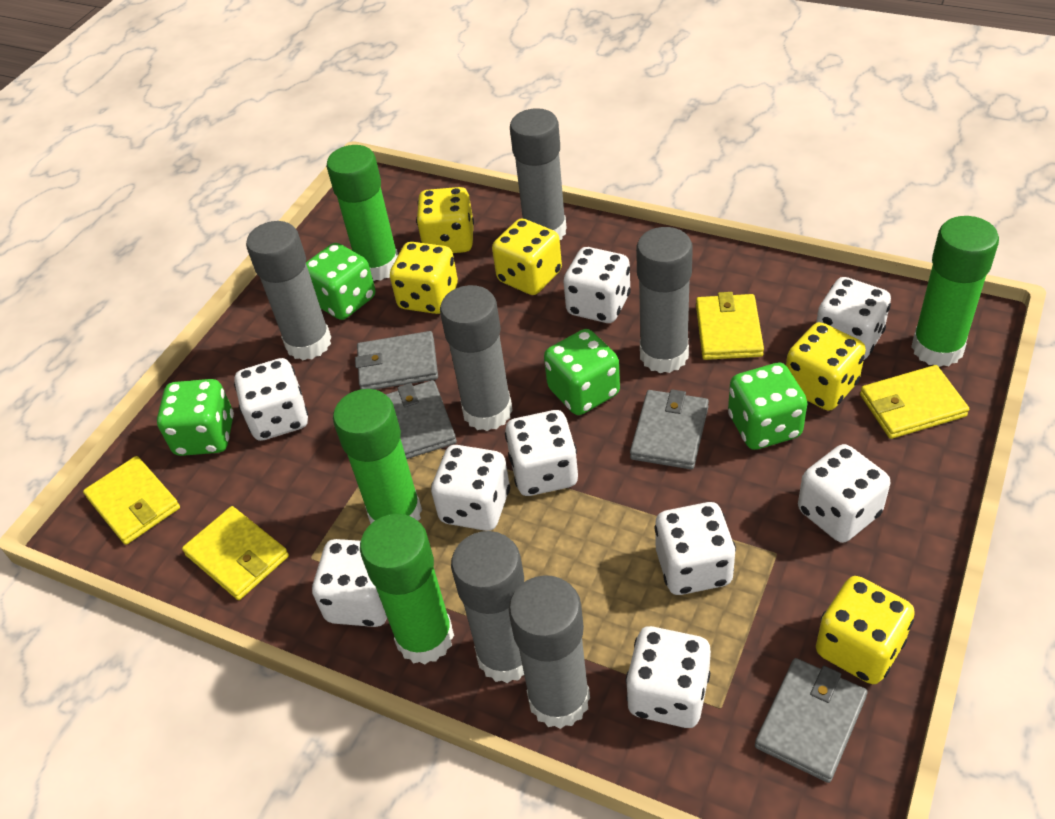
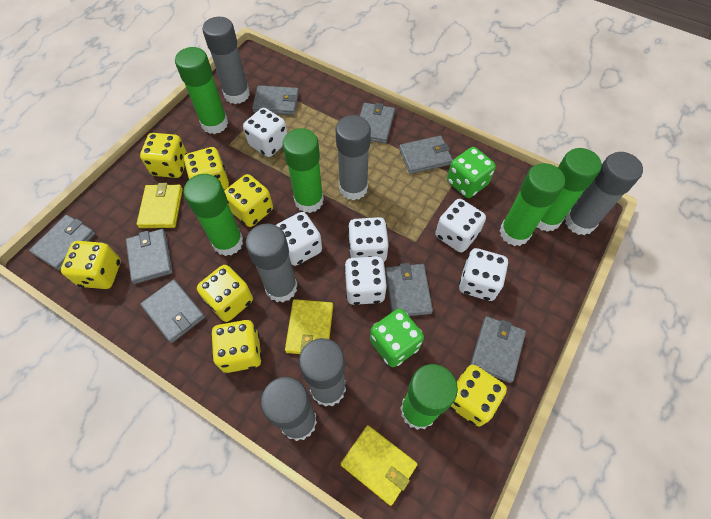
green dice: [157,379,234,456] [306,243,375,320] [544,329,620,415] [728,363,807,450] = 4 -> [370,308,424,367] [447,147,496,198] = 2
green glue stick: [327,145,398,281] [333,389,422,524] [360,514,454,665] [911,216,999,367] = 4 -> [175,47,228,134] [184,174,243,256] [283,128,324,213] [400,364,458,430] [499,163,565,246] [536,148,602,232] = 6
grey wallet: [355,331,438,390] [385,380,457,459] [630,389,709,469] [755,658,868,783] = 4 -> [29,215,96,271] [126,229,173,284] [140,279,205,343] [252,86,299,115] [360,103,395,144] [385,263,433,316] [399,136,453,174] [470,316,526,383] = 8
white dice: [234,358,308,441] [312,539,387,627] [431,445,510,531] [505,410,578,496] [563,247,631,323] [625,626,711,728] [654,502,736,595] [798,444,890,543] [816,277,891,360] = 9 -> [243,108,287,157] [276,212,322,266] [344,256,387,305] [348,217,389,262] [435,199,486,252] [459,248,508,301] = 6
yellow dice: [390,242,458,314] [416,187,474,253] [492,219,562,295] [786,322,866,411] [816,576,915,684] = 5 -> [61,241,121,289] [140,133,188,178] [184,147,229,190] [197,265,253,322] [212,320,262,373] [224,174,273,227] [450,365,507,426] = 7
yellow wallet: [83,456,180,545] [182,506,289,600] [696,292,764,360] [860,365,969,439] = 4 -> [137,183,183,228] [285,299,333,354] [341,425,418,506] = 3

